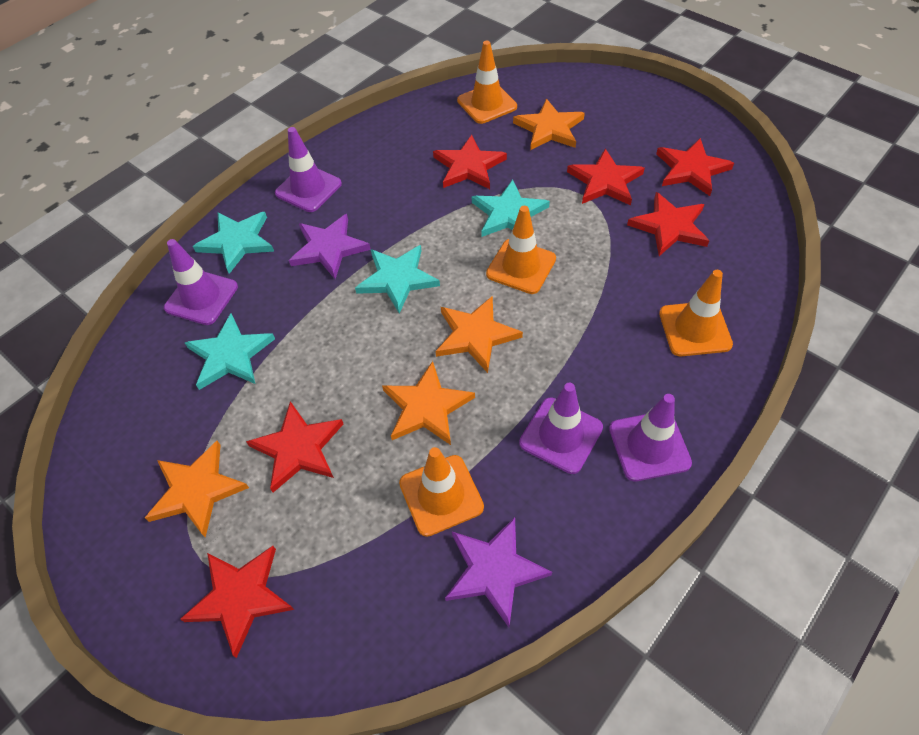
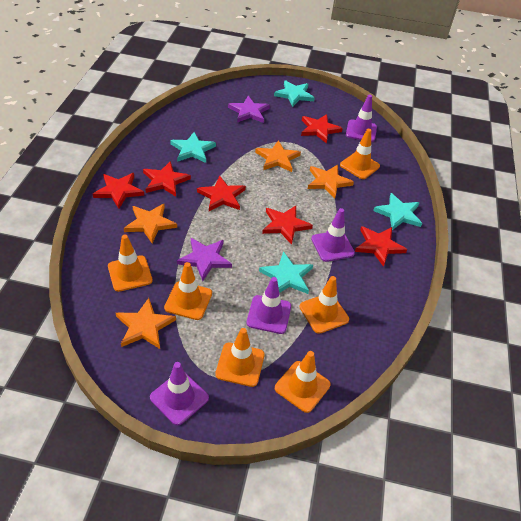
orange traffic cone: [399,447,484,537] [457,41,517,124] [486,206,556,294] [659,270,733,356] = 4 -> [108,234,153,292] [164,262,212,320] [215,328,265,387] [275,351,331,413] [300,276,349,334] [340,129,380,179] = 6

